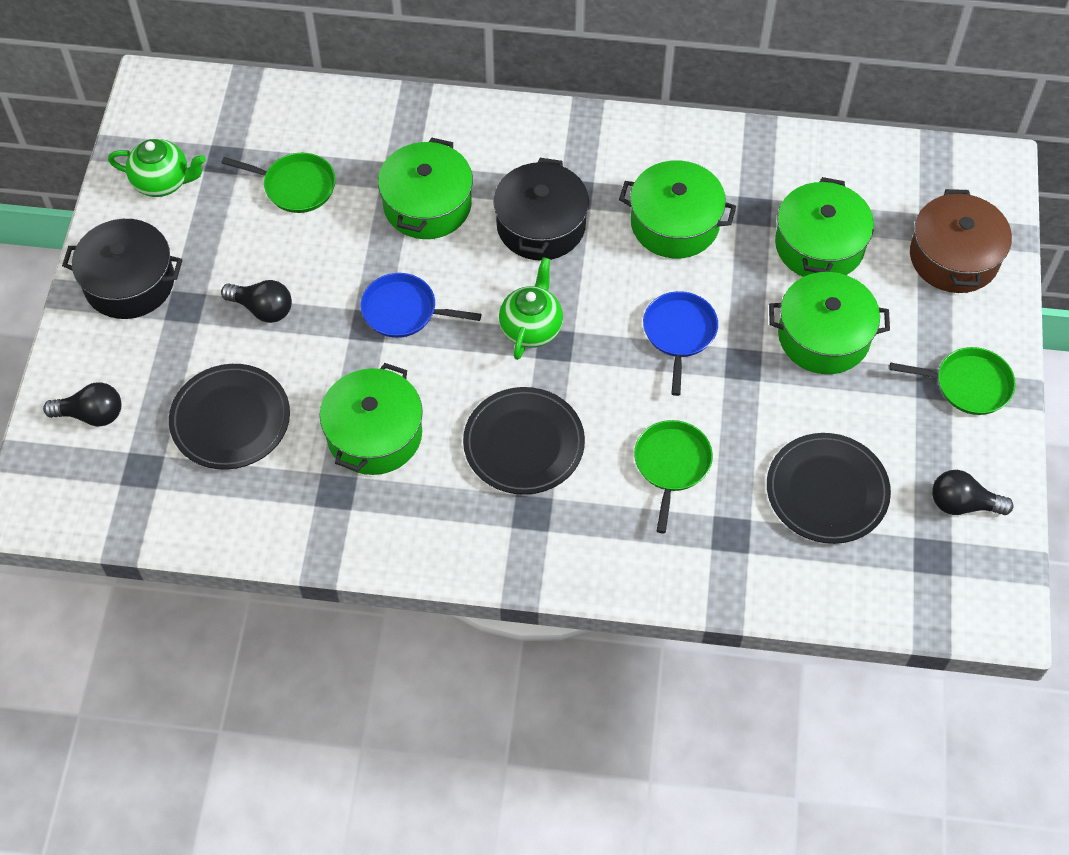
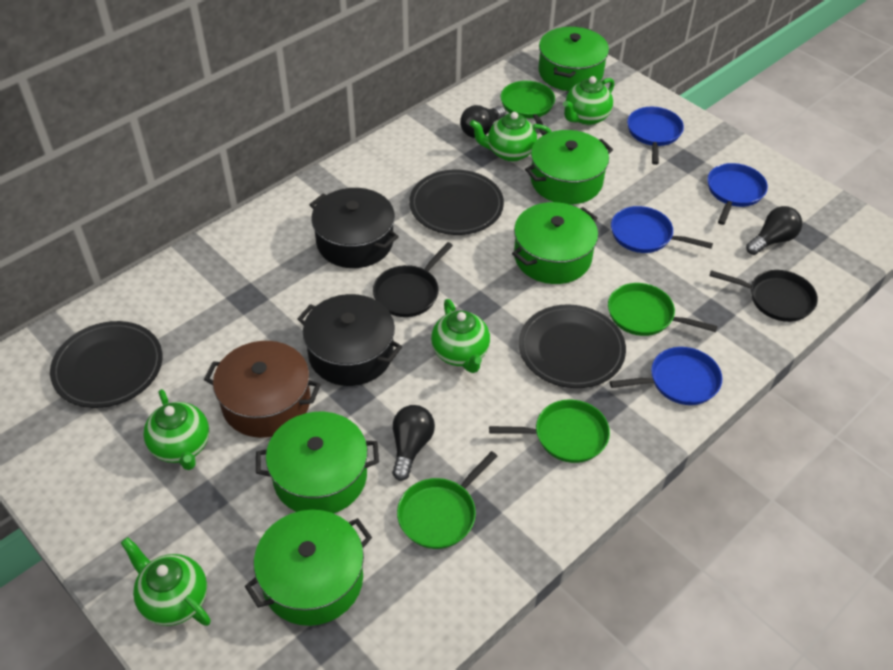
black pan: none = 0 -> [373,242,453,317] [710,270,818,322] = 2
blue pan: [361,273,481,338] [643,291,718,396] = 2 -> [610,347,722,405] [611,206,713,253] [627,107,684,165] [708,163,768,225] = 4
green pan: [222,153,336,213] [634,420,713,533] [889,347,1016,415] = 3 -> [397,451,498,549] [489,399,610,463] [501,81,555,135] [608,283,718,336] = 4
green teapot: [108,139,206,197] [499,257,563,360] = 2 -> [121,537,211,626] [143,389,209,470] [431,299,490,373] [470,112,552,162] [563,76,614,125] = 5

